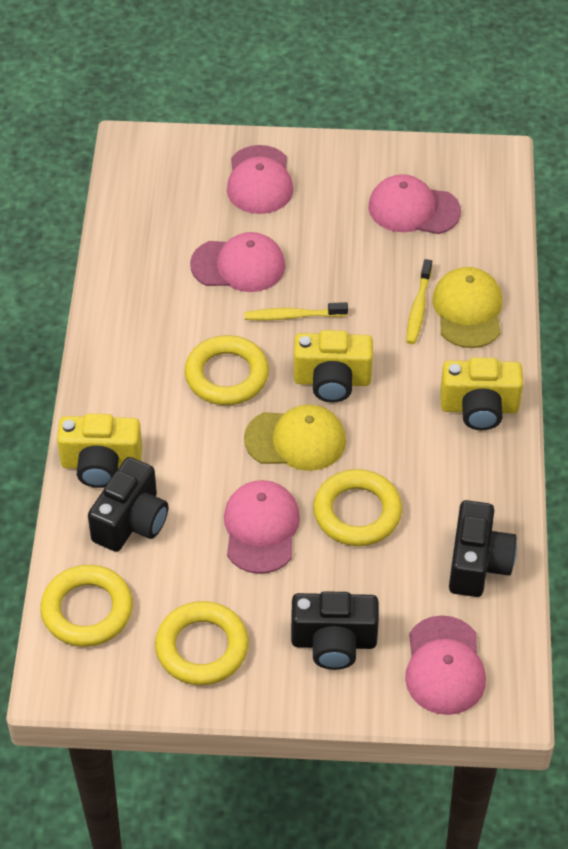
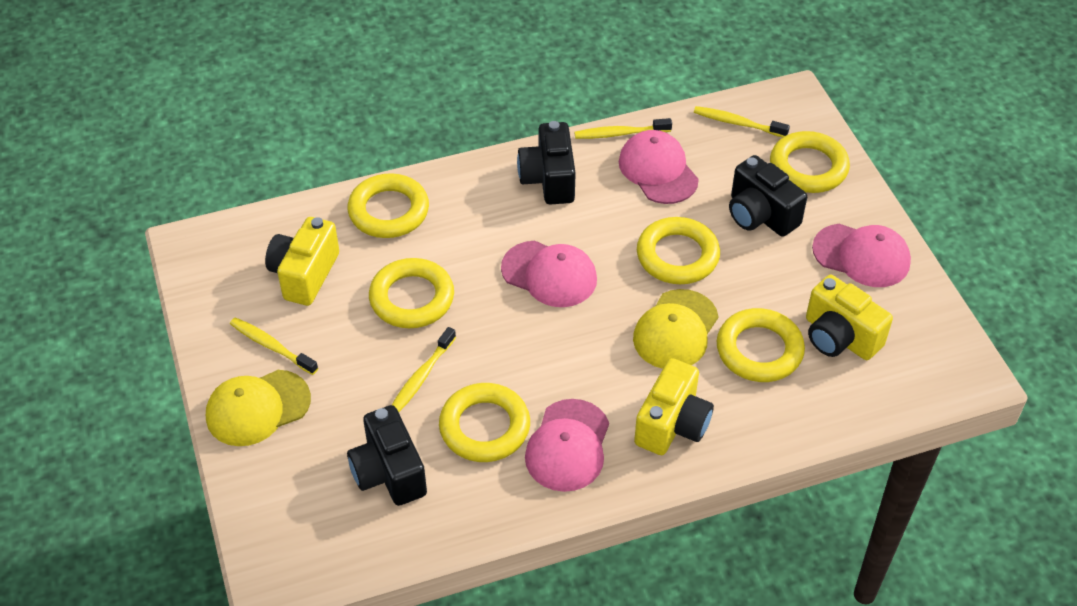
pink cap: [190,232,285,292] [224,480,300,574] [227,145,294,214] [368,174,461,234] [405,615,486,715] = 5 -> [501,241,597,307] [525,399,609,492] [619,130,699,204] [812,224,911,287] = 4
yellow ring: [40,565,133,647] [155,601,249,685] [185,335,269,405] [313,469,402,546] = 4 -> [348,173,429,238] [369,258,454,328] [439,383,530,462] [637,217,720,284] [717,308,805,382] [770,131,850,193] = 6
yellow toothbrush: [244,302,348,321] [406,259,432,344] = 2 -> [230,317,318,375] [392,327,456,412] [574,118,672,139] [694,106,790,137] = 4

